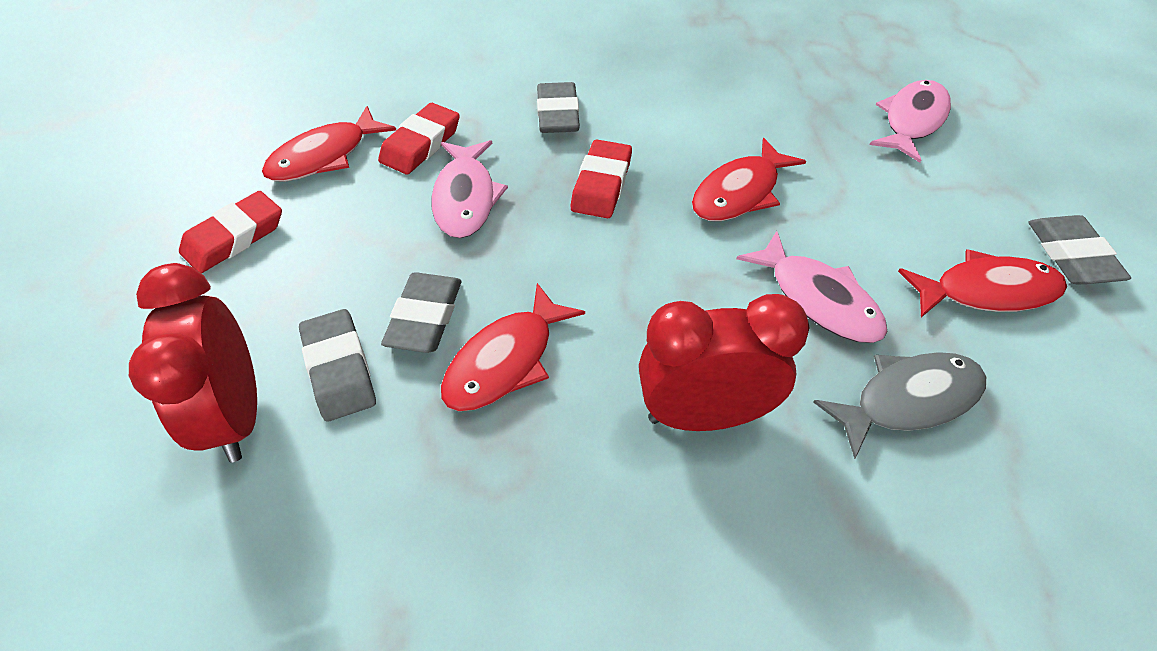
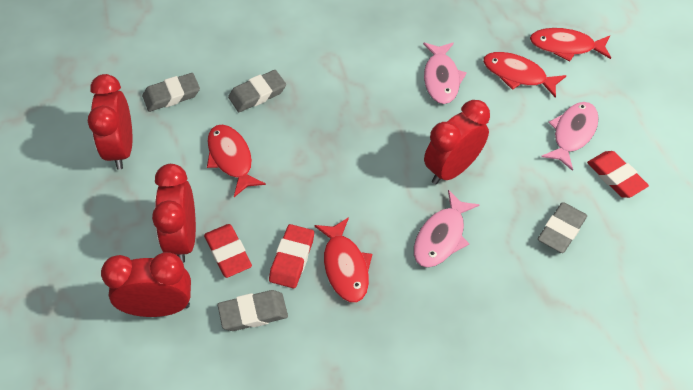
grey fish: [813,352,986,459] = 1 -> none = 0
red clock: [129,263,257,463] [639,294,810,431] = 2 -> [88,74,132,170] [101,252,191,317] [152,164,196,263] [424,100,490,184] = 4

